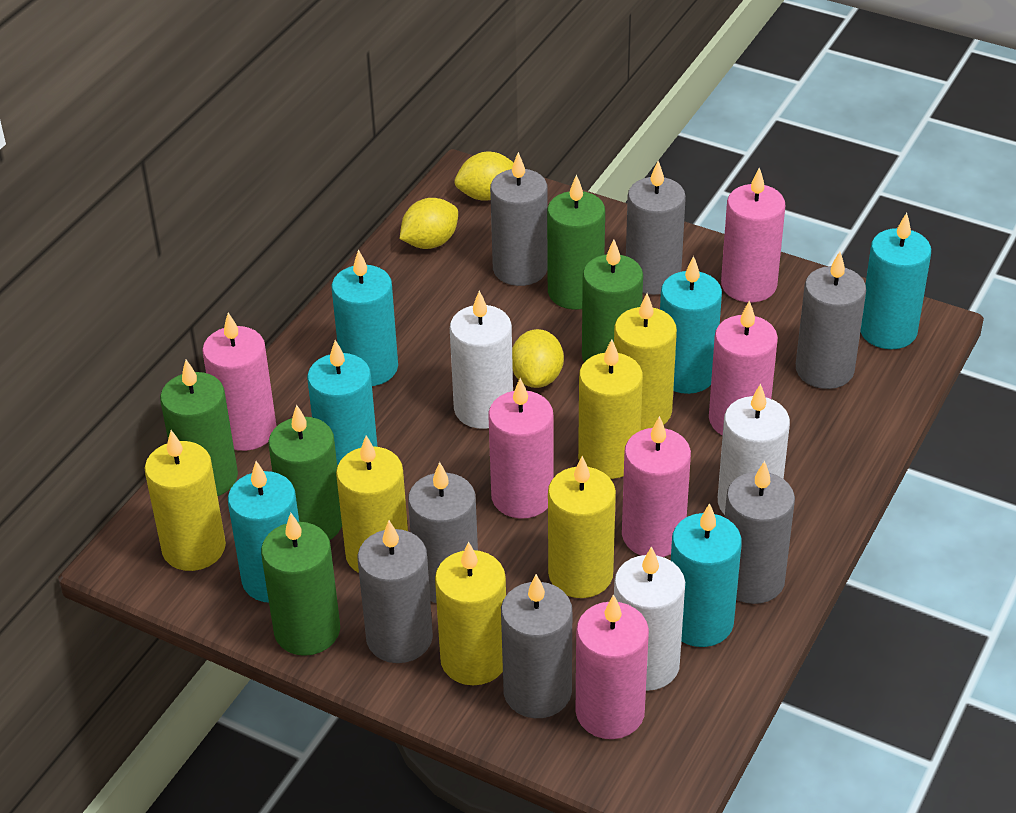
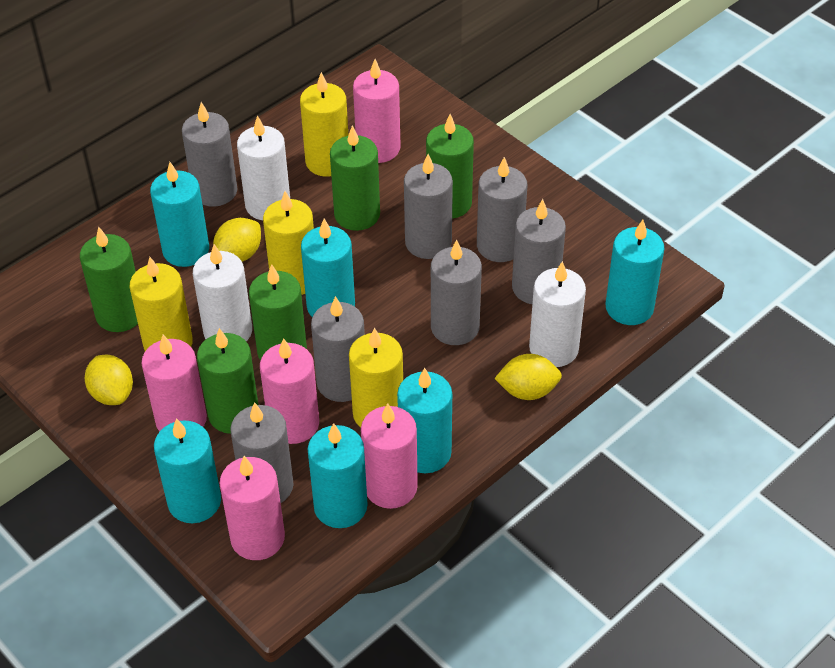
pink candle: [202,313,277,451] [488,378,554,519] [576,594,649,739] [622,416,691,557] [709,300,778,435] [721,167,785,302] = 6 -> [141,334,207,432] [220,456,285,560] [260,338,319,444] [353,59,401,163] [361,403,418,509] = 5
yellow candle: [145,430,226,571] [336,436,408,573] [435,541,506,685] [548,456,616,598] [578,339,643,479] [614,293,677,430] = 6 -> [130,257,193,351] [263,191,314,295] [300,72,349,177] [349,328,403,428] = 4

